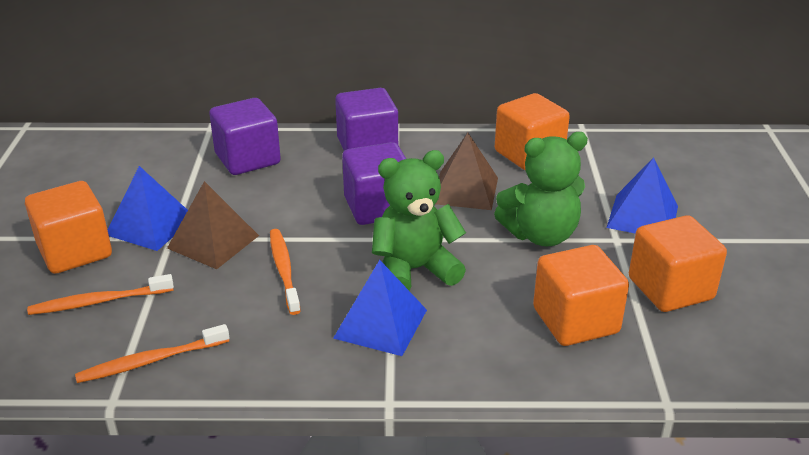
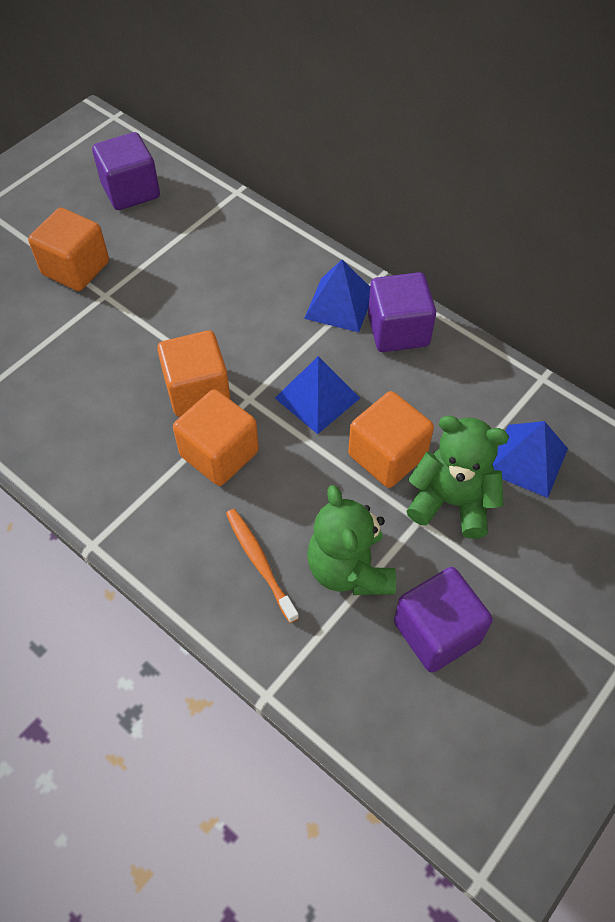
brown pyramid: [167,181,259,269] [436,133,498,210] = 2 -> none = 0
orange toothbrush: [27,274,174,315] [75,324,229,383] [270,229,301,315] = 3 -> [226,509,299,623] = 1

